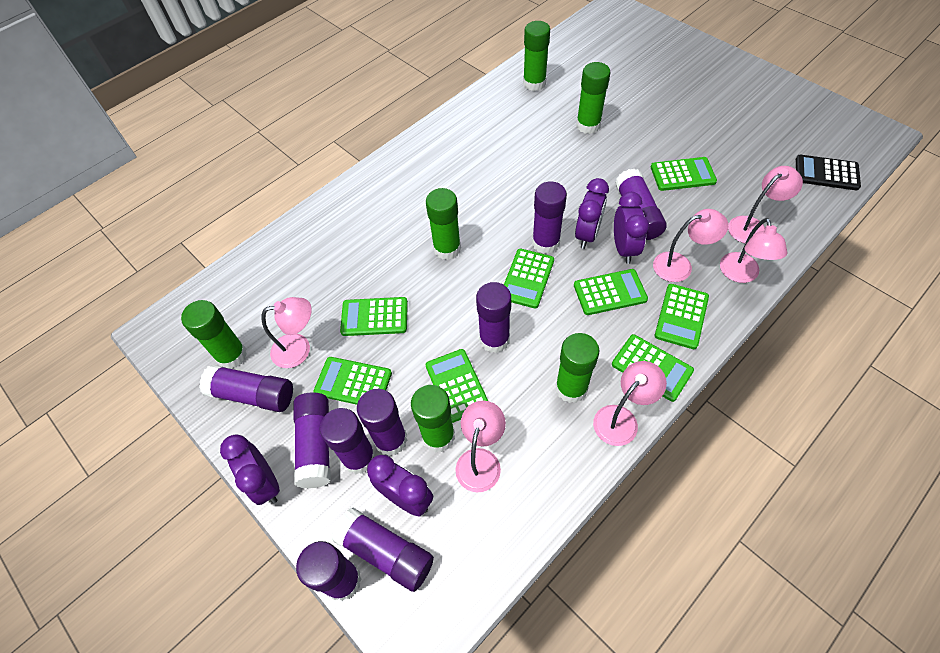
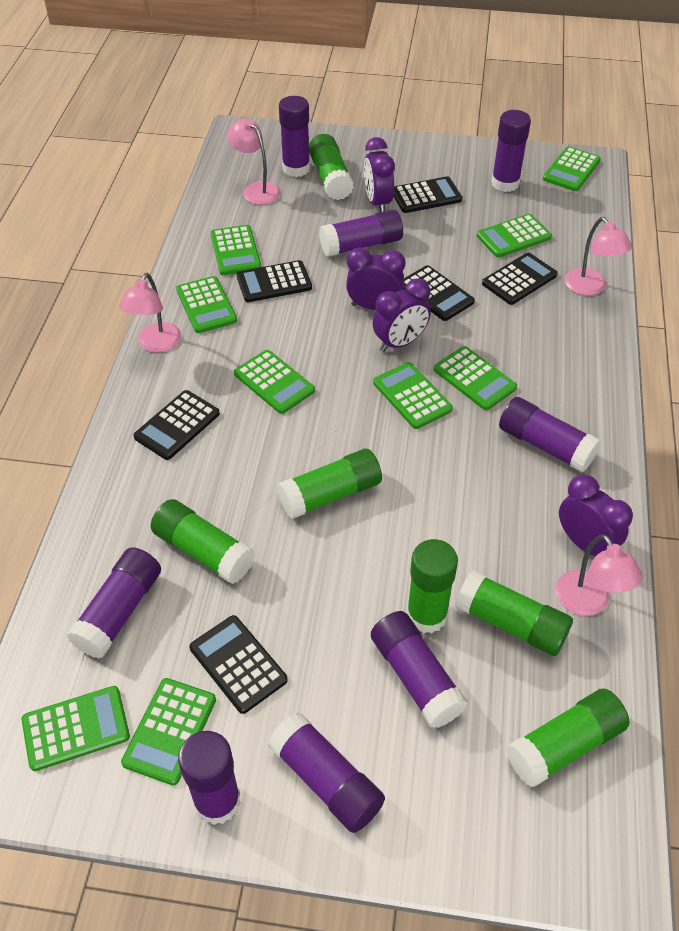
black calculator: [796,155,861,190] = 1 -> [133,390,220,460] [189,615,288,714] [237,260,312,302] [394,176,462,213] [403,265,475,321] [482,252,558,305] = 6
green calculator: [314,357,392,405] [340,297,408,336] [425,349,488,423] [504,249,554,309] [574,269,648,315] [612,334,694,402] [651,157,717,191] [655,284,709,349] = 8 -> [21,686,130,771] [121,678,216,785] [176,276,237,333] [211,225,261,275] [234,350,315,414] [373,362,453,429] [434,346,517,410] [477,214,552,258] [543,146,601,191] = 9
pink lamp: [261,297,312,368] [455,400,506,492] [593,361,667,446] [653,209,728,282] [720,218,787,283] [728,166,803,243] = 6 -> [119,273,181,353] [227,119,280,205] [556,534,643,616] [565,217,632,296] = 4
purple glue stick: [199,365,293,412] [293,392,331,488] [296,541,361,601] [320,408,375,474] [332,508,434,592] [357,389,408,456] [476,282,511,353] [532,182,567,254] [615,169,667,240] = 9 -> [66,547,161,659] [178,731,241,825] [268,712,385,833] [279,96,310,177] [319,209,403,257] [371,611,468,729] [491,110,531,192] [499,397,601,472] = 8

